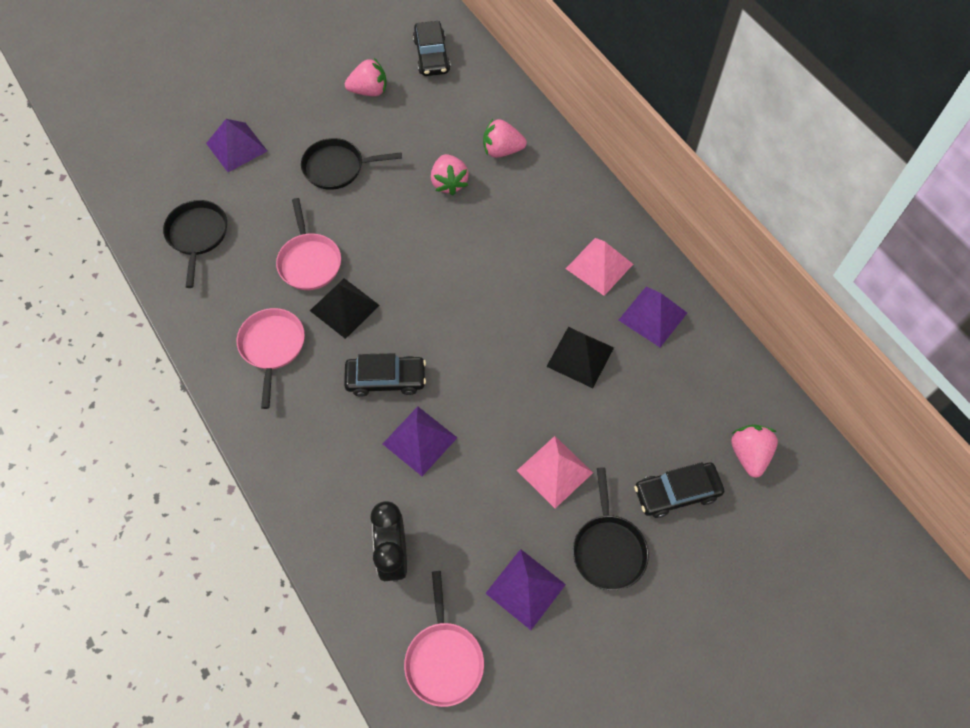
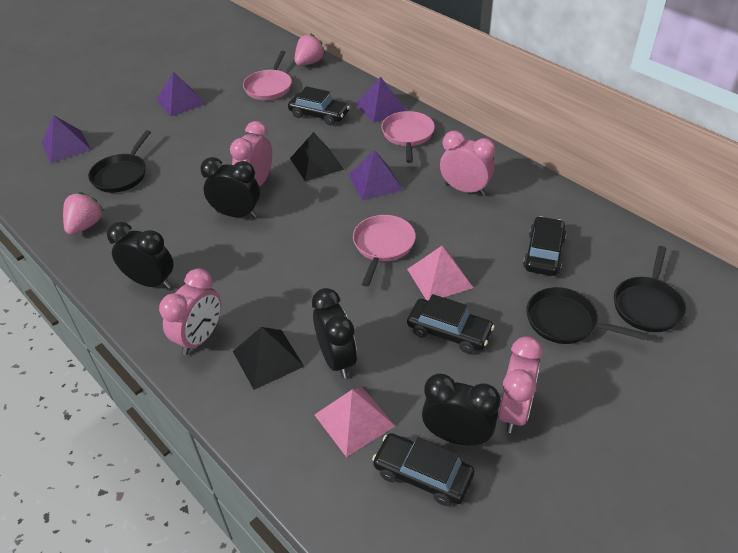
black car: [344,353,426,397] [413,21,451,76] [634,462,724,518] = 3 -> [288,86,350,125] [372,433,474,506] [407,294,495,353] [523,216,567,276] = 4
black clock: [370,501,407,582] = 1 -> [107,222,174,289] [200,157,260,218] [312,288,357,378] [422,374,500,445] = 4
pink clock: none = 0 -> [159,268,221,355] [230,121,272,186] [440,131,496,196] [498,336,543,433] = 4
pink strawberry: [345,58,386,96] [431,154,469,196] [483,119,527,158] [731,424,778,478] = 4 -> [63,192,105,235] [295,33,325,66] = 2

